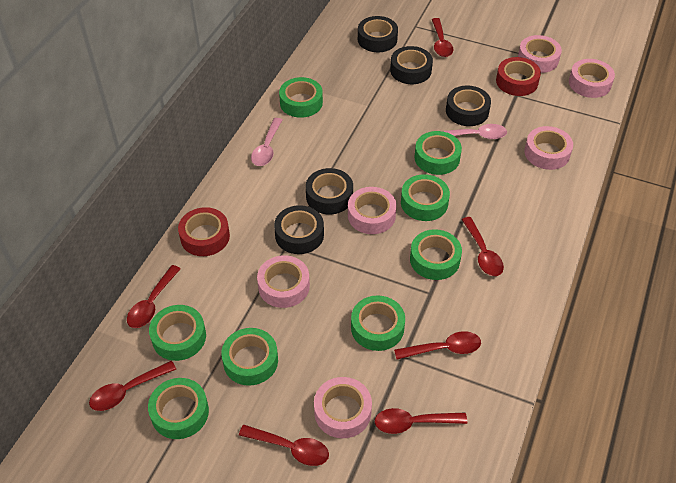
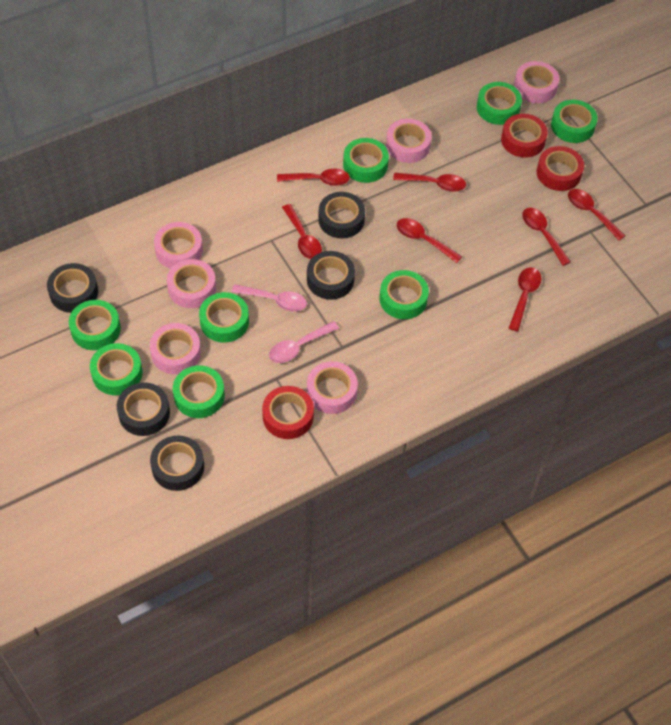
red tape: [178,207,230,256] [496,57,541,96] = 2 -> [262,386,314,439] [501,114,548,158] [537,146,584,191] = 3

